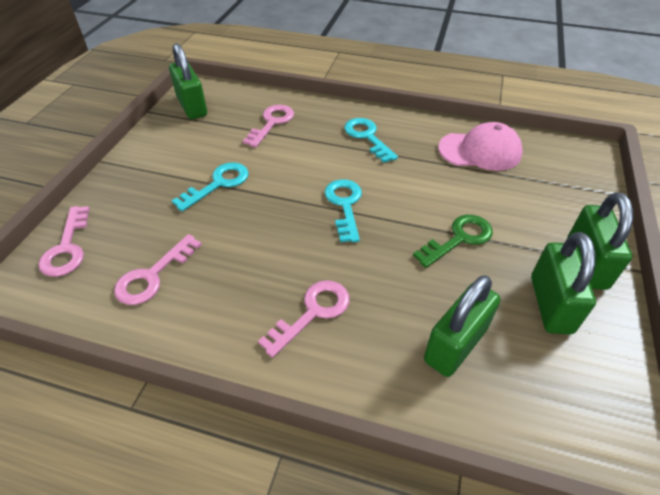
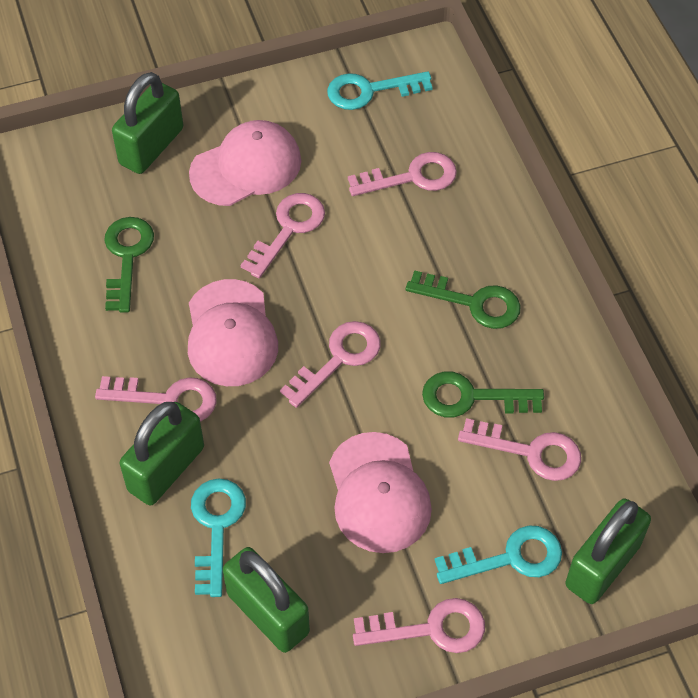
green key: [413,215,493,268] = 1 -> [104,217,154,313] [406,270,521,329] [422,372,544,417] = 3
pink cap: [438,122,523,171] = 1 -> [188,279,278,386] [189,120,301,206] [329,432,432,553] = 3
pink key: [38,206,90,277] [114,234,202,305] [243,105,294,148] [258,280,350,358] = 4 -> [95,376,217,422] [241,193,325,279] [280,321,381,408] [348,152,457,196] [353,598,485,653] [458,418,581,481] = 6

